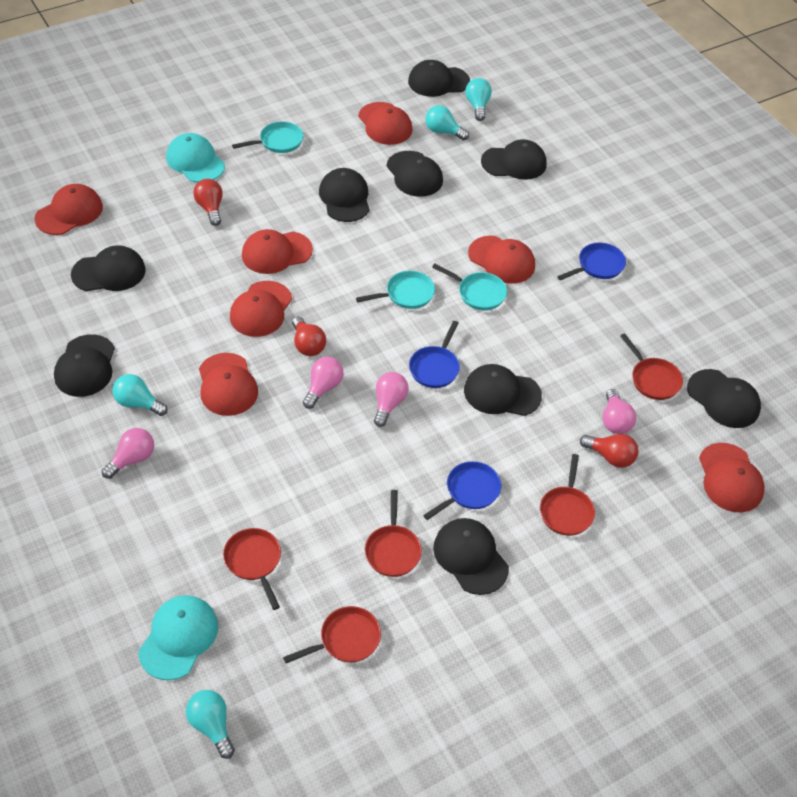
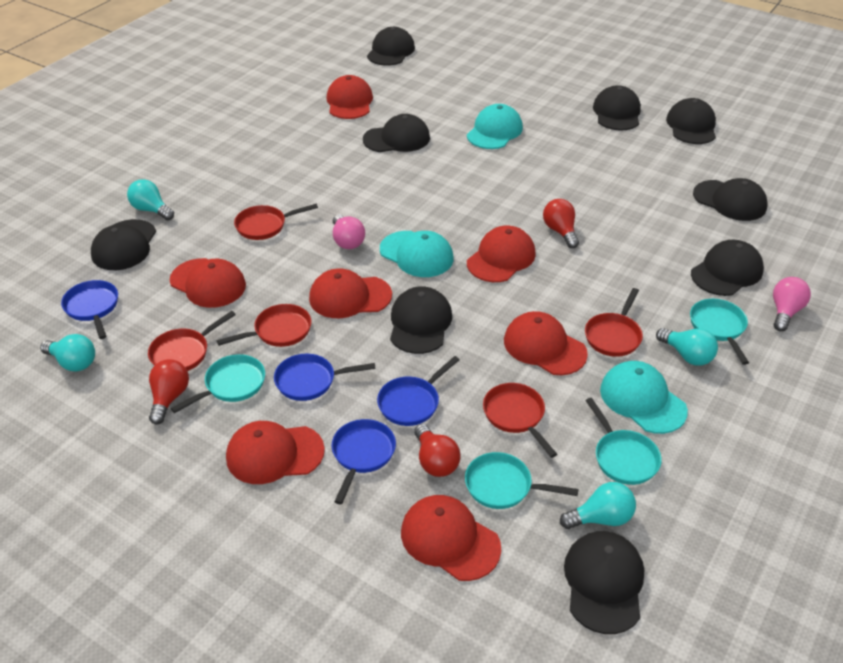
blue pan: [409,321,460,388] [423,461,501,520] [557,243,626,281] = 3 -> [61,280,118,339] [274,354,376,401] [332,419,396,504] [377,356,459,426] = 4
pink light bulb: [102,428,154,479] [303,357,344,409] [374,372,409,427] [603,389,636,434] = 4 -> [333,215,365,249] [773,277,811,331] = 2
turquoise cap: [138,595,218,680] [166,133,225,183] = 2 -> [380,231,454,277] [467,104,523,149] [600,361,688,434] = 3
turquoise pan: [232,121,303,153] [356,271,435,309] [432,263,507,310] = 3 -> [171,354,265,413] [465,452,578,509] [585,398,662,485] [690,299,749,365] = 4

